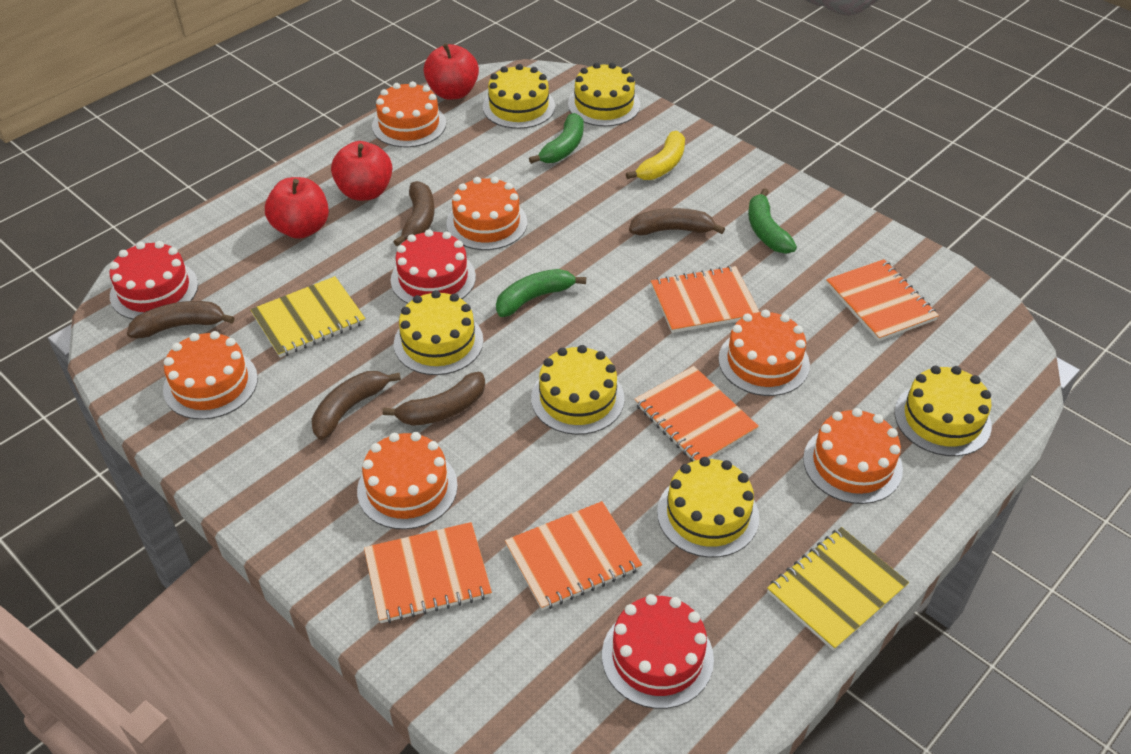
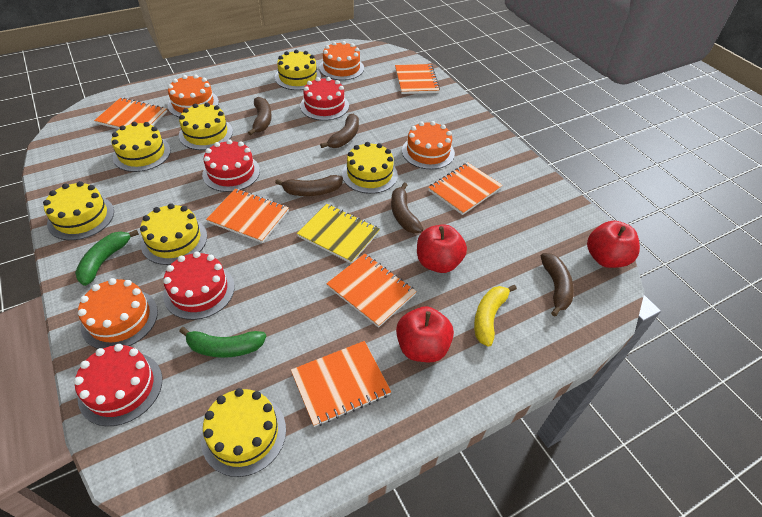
green banana: [496,269,586,317] [529,113,583,164] [748,188,797,254] = 3 -> [75,230,139,286] [179,327,266,358] = 2
orange cake: [163,331,258,420] [357,432,458,530] [372,81,446,147] [446,176,527,250] [718,310,810,396] [803,408,903,504] = 6 -> [78,278,158,349] [168,74,219,117] [319,41,364,80] [402,121,455,169] = 4
orange notebook: [364,522,492,623] [505,501,642,610] [635,366,759,462] [651,266,759,333] [826,259,939,341] = 5 -> [94,97,167,129] [206,188,289,243] [291,341,391,427] [326,253,417,328] [395,64,440,94] [428,162,503,215] = 6
red cake: [110,241,198,319] [391,229,476,304] [602,594,714,709] = 3 -> [74,344,162,426] [163,252,234,320] [202,139,260,192] [300,77,349,121] = 4
yellow cake: [394,290,483,375] [483,64,555,129] [531,345,625,435] [568,63,640,126] [657,457,759,558] [895,366,992,456] = 6 -> [43,181,114,240] [111,122,171,172] [140,203,207,265] [179,102,233,150] [201,388,286,477] [275,50,321,90] [342,142,398,194] = 7
yellow notebook: [250,276,366,358] [767,527,909,651] = 2 -> [297,204,380,264] = 1

